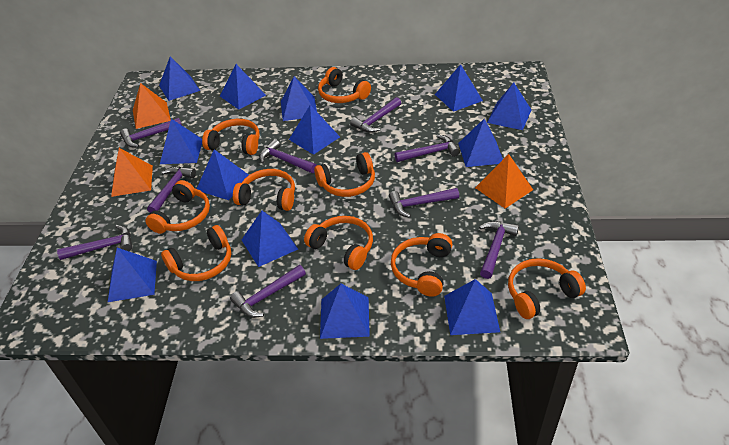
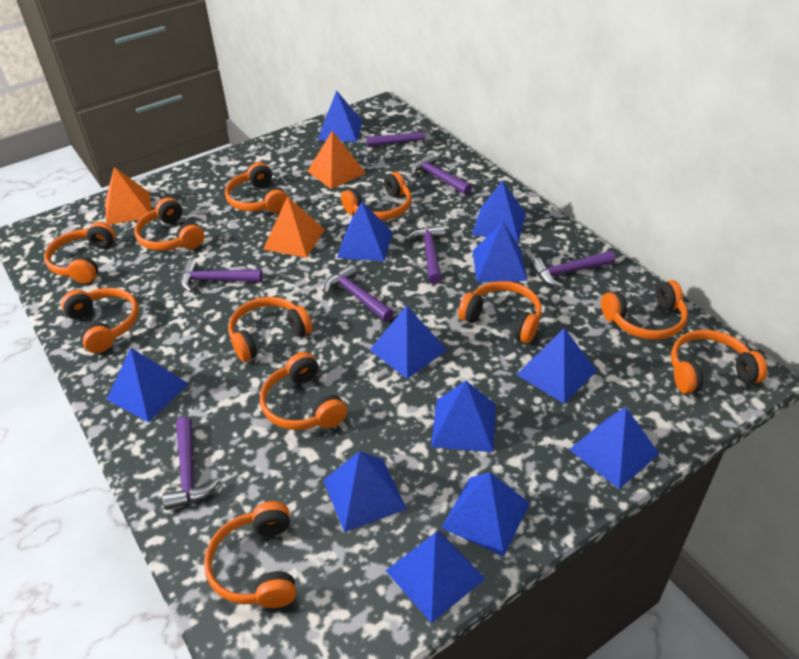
blue pyramid: [108,248,157,302] [159,56,200,101] [160,119,202,164] [197,149,248,200] [220,64,266,110] [242,211,298,267] [281,76,317,121] [289,105,340,155] [320,284,370,339] [435,64,483,112] [444,279,500,335] [458,119,503,167] [487,82,531,130] = 13 -> [107,348,189,422] [317,91,363,142] [323,451,407,532] [337,201,392,261] [370,306,447,379] [385,530,486,623] [431,381,496,452] [441,472,530,557] [472,181,526,241] [473,221,527,282] [517,328,597,404] [569,407,659,489] = 12
orange headphones: [145,180,210,234] [161,225,231,281] [202,119,260,155] [233,169,295,211] [304,216,373,270] [314,152,375,197] [318,67,371,103] [391,233,453,297] [508,258,586,319] = 9 -> [44,222,115,283] [61,288,139,353] [134,197,204,251] [204,501,296,608] [225,162,287,213] [228,297,313,362] [260,352,347,430] [341,172,412,221] [458,281,542,343] [601,280,688,340] [671,330,767,394] = 11
purple hammer: [57,225,133,260] [120,118,182,147] [147,166,196,213] [230,265,306,317] [259,139,317,173] [350,97,401,133] [389,188,459,218] [395,135,460,162] [479,221,519,279] = 9 -> [162,417,220,510] [180,259,263,293] [324,264,394,321] [366,125,435,147] [405,225,445,284] [410,153,472,195] [530,251,616,288] = 7

